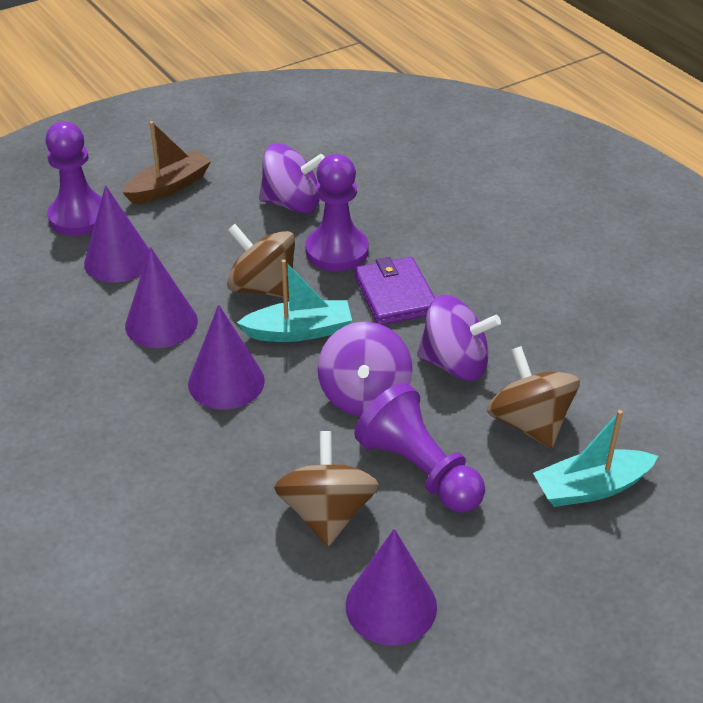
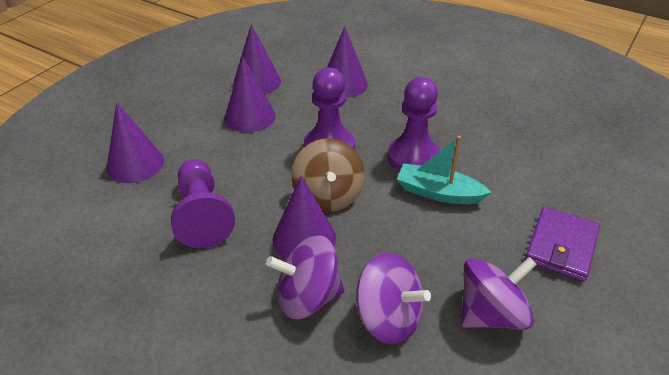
brown boat: [122,121,211,204] = 1 -> none = 0
brown spinning top: [227,224,295,299] [274,431,379,547] [487,346,580,448] = 3 -> [291,138,365,212] = 1
purple cone: [84,185,149,283] [125,247,198,348] [188,305,265,410] [346,529,437,646] = 4 -> [107,103,164,183] [224,57,276,133] [234,24,281,94] [272,176,336,260] [327,26,368,98] = 5
turquoise boat: [237,259,352,342] [533,410,658,507] = 2 -> [397,136,492,204] = 1

